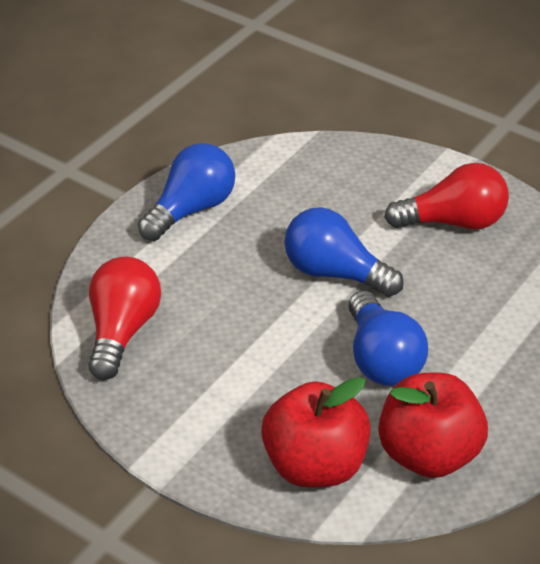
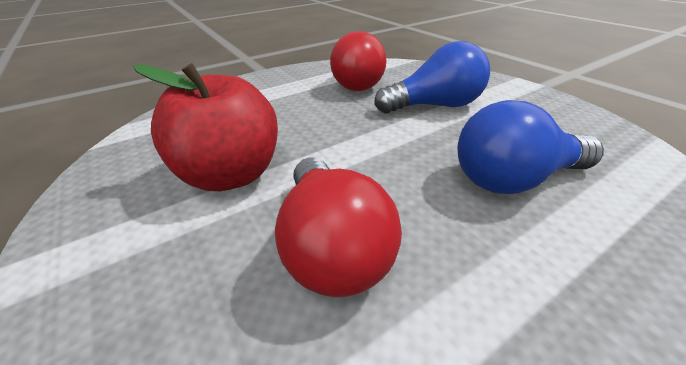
blue light bulb: [138,143,235,241] [284,207,404,297] [348,291,428,386] = 3 -> [374,41,490,113] [457,100,604,194] = 2
red apple: [261,377,371,487] [379,373,488,478] = 2 -> [133,63,278,191] = 1

